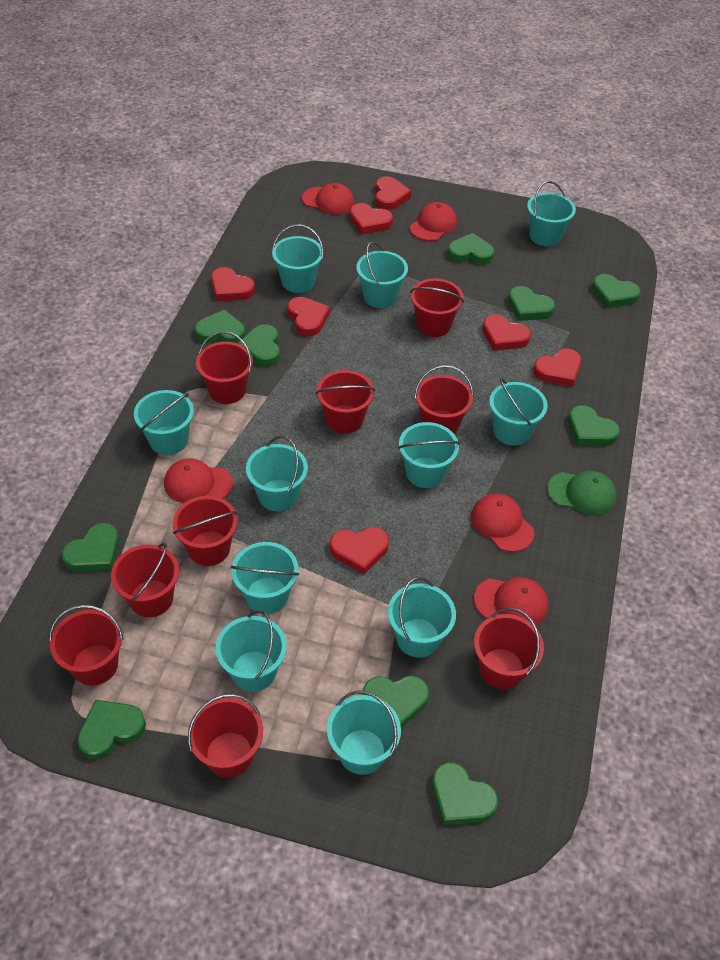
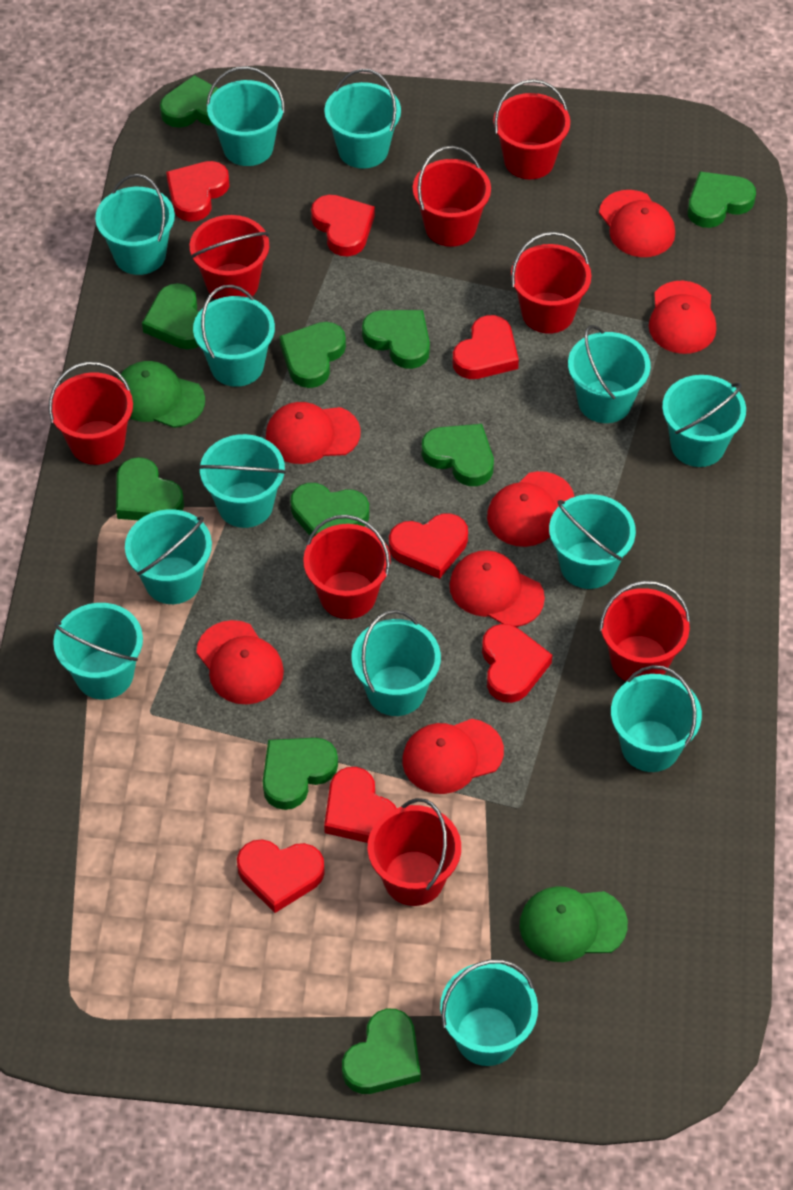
green cap: [547,471,616,515] = 1 -> [118,361,205,428] [520,886,628,962] = 2
red bucket: [49,605,123,686] [111,543,179,617] [173,496,238,566] [188,694,263,778] [196,331,253,404] [316,370,375,434] [410,278,464,337] [414,365,474,434] [474,608,544,689] = 9 -> [49,362,133,465] [190,215,269,299] [303,515,391,619] [367,798,461,906] [413,146,491,247] [493,79,570,179] [511,232,591,334] [599,581,691,681] = 8
red cap: [164,459,233,503] [302,183,354,215] [410,202,457,241] [471,494,534,552] [474,577,548,626] = 5 -> [196,620,284,704] [266,402,361,464] [402,719,504,794] [449,550,545,627] [487,471,574,547] [599,190,675,257] [649,281,716,354] = 7
turquoise bucket: [134,390,194,455] [216,610,287,692] [230,542,299,614] [246,436,308,511] [272,224,324,293] [327,691,401,775] [356,242,408,308] [388,577,456,658] [398,422,460,488] [489,378,547,446] [527,181,576,246] = 11 -> [53,603,143,699] [95,174,175,275] [125,509,212,604] [193,285,275,387] [199,434,286,528] [206,66,285,166] [324,69,401,169] [351,610,441,716] [440,959,538,1066] [549,494,636,589] [568,325,651,423] [611,665,702,772] [662,375,746,467] = 13

